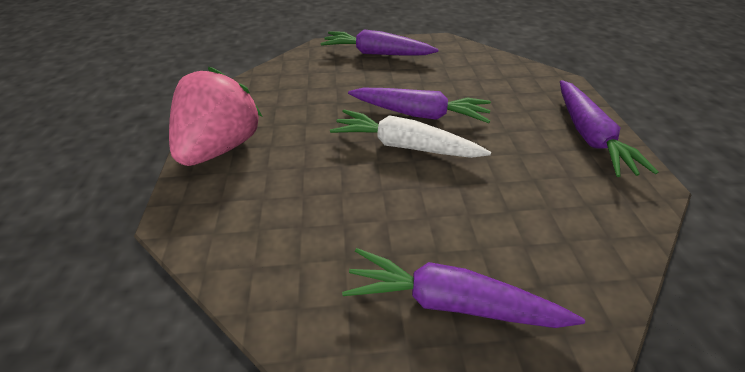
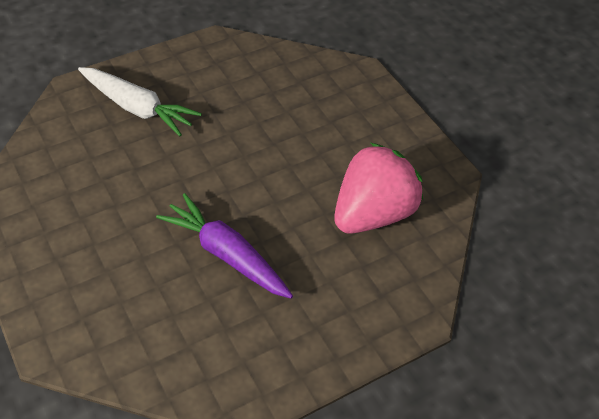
purple carrot: [321,30,438,56] [342,248,585,328] [348,88,491,123] [560,80,658,177] = 4 -> [156,193,293,299] = 1

